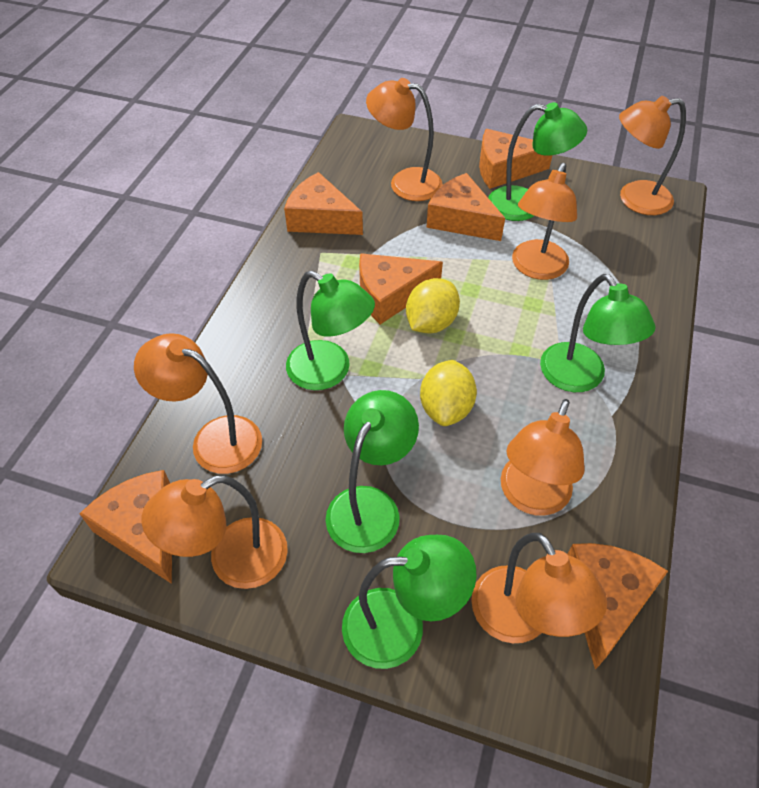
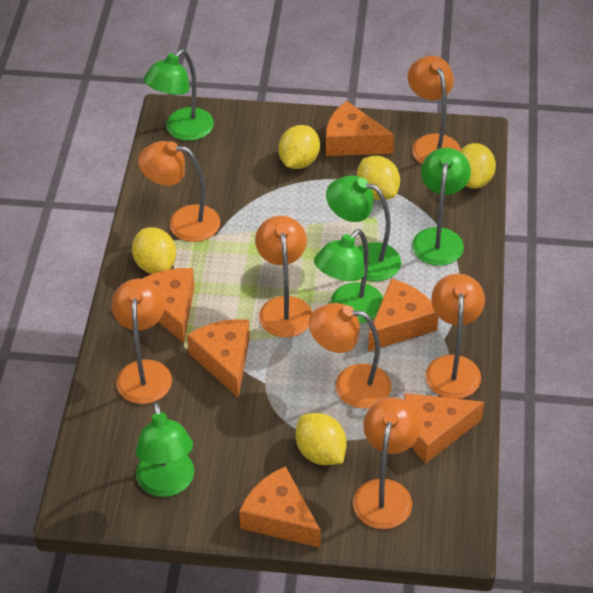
yellow lemon: [406,278,460,334] [420,360,477,426] = 2 -> [132,227,176,274] [278,125,320,169] [296,413,347,465] [357,156,400,200] [459,143,496,189] = 5

